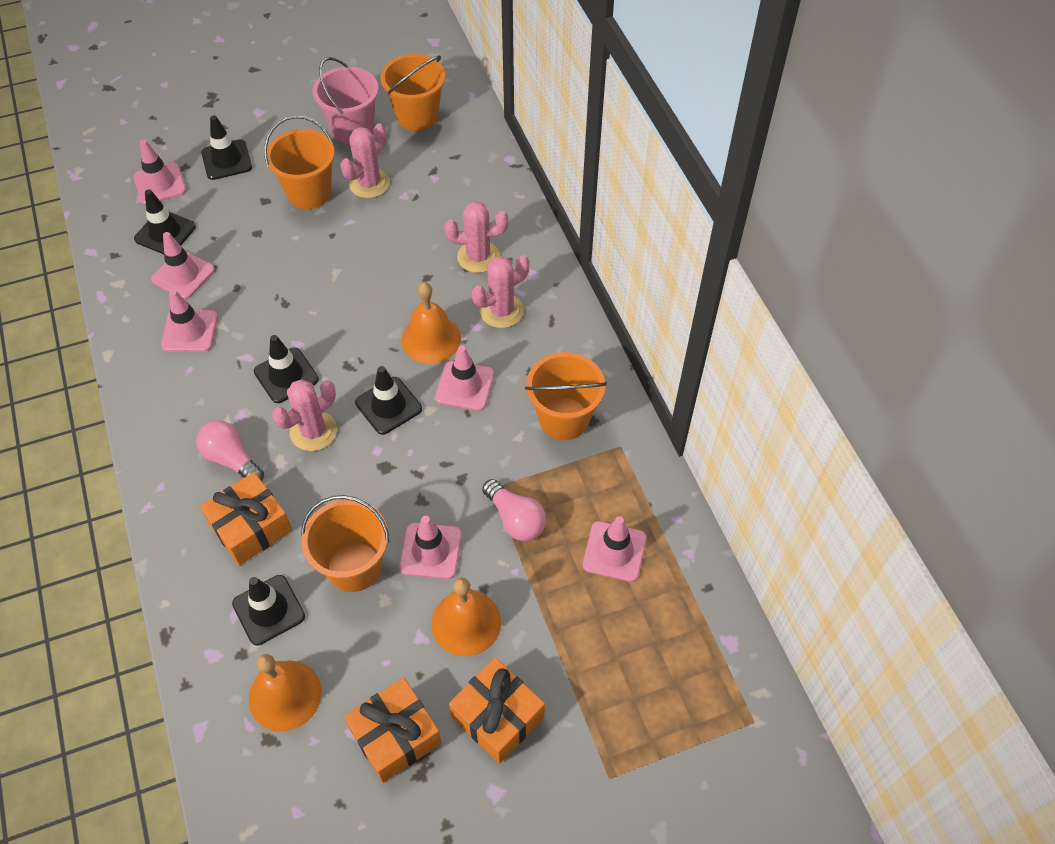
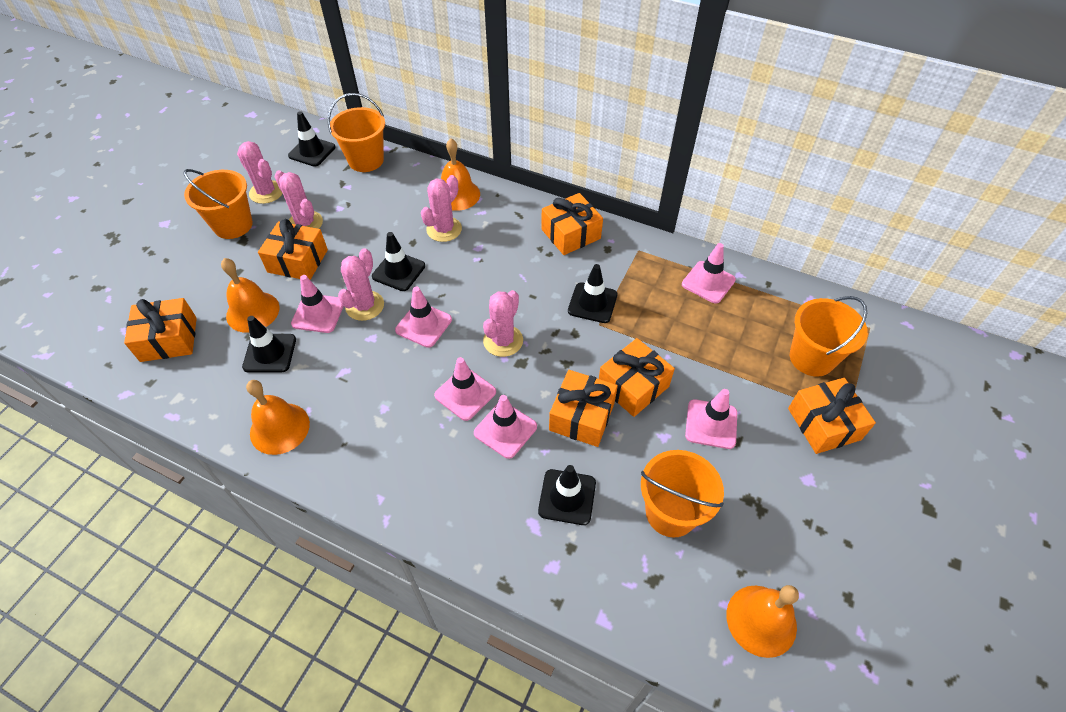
orange bell: [249,654,321,732] [401,282,461,364] [431,578,501,656] = 3 -> [221,258,280,333] [246,380,310,455] [441,139,480,211] [726,585,799,658] = 4
orange gift: [200,472,292,566] [344,677,442,783] [449,658,545,764] = 3 -> [124,298,197,362] [258,219,328,280] [541,193,603,255] [549,370,618,447] [599,338,675,417] [788,378,876,454] = 6
pink bucket: [313,57,379,144] = 1 -> none = 0
pink cactus: [272,379,337,451] [340,123,390,198] [445,201,508,273] [472,255,529,328] = 4 -> [237,141,283,204] [274,170,323,229] [338,248,384,321] [421,175,462,242] [483,290,523,357] = 5
pink light bulb: [196,420,264,481] [482,479,546,541] = 2 -> none = 0

